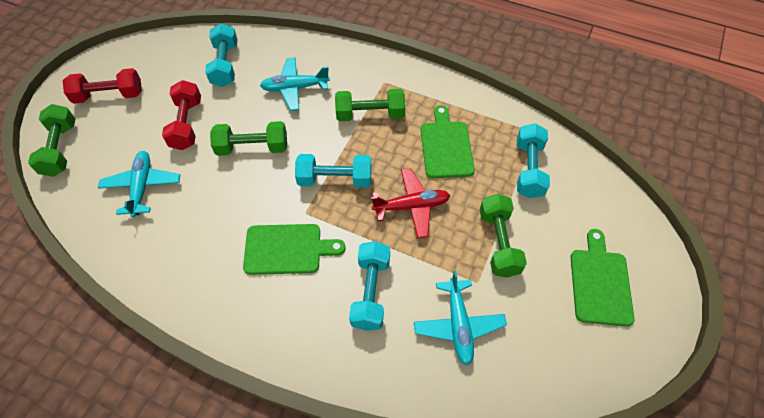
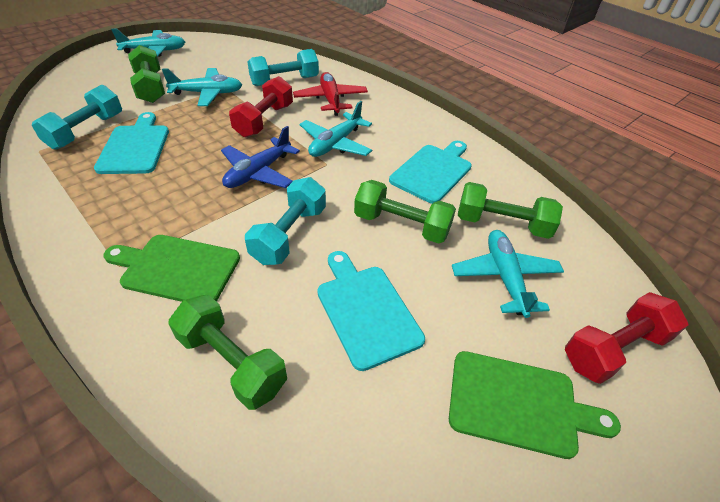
blue plane: none = 0 -> [221,126,300,188] = 1
green cutting board: [243,224,346,275] [421,105,475,178] [571,229,635,327] = 3 -> [103,235,240,302] [449,351,621,459] = 2
turquoise cutting board: none = 0 -> [94,112,169,174] [317,251,425,371] [389,141,472,204] = 3
turquoise dumbbell: [205,23,237,87] [295,154,371,188] [349,241,390,331] [517,123,550,198] = 4 -> [32,85,122,150] [245,177,326,265] [248,49,319,86] = 3
turquoise plane: [98,151,180,218] [260,57,330,111] [414,270,507,366] = 3 -> [111,29,185,57] [162,68,242,106] [299,101,372,157] [452,230,564,318] = 4

